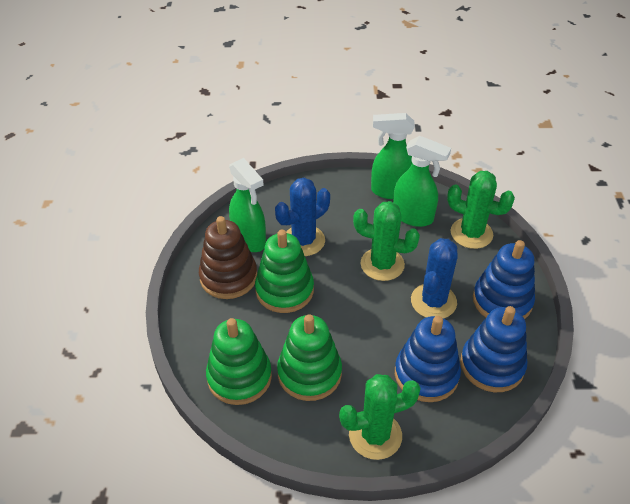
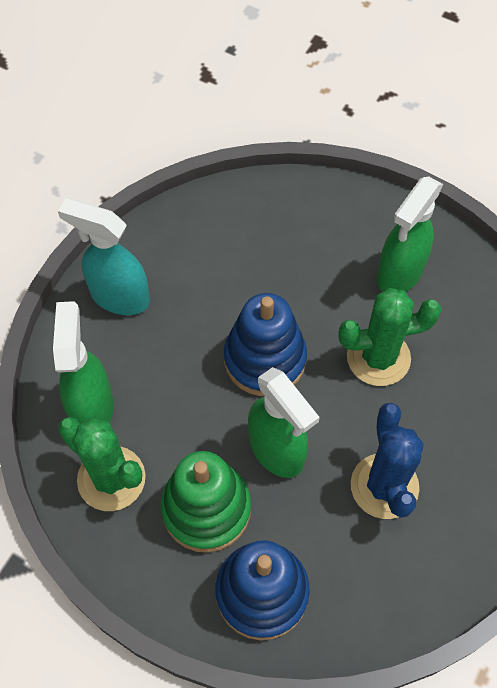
blue cactus: [275,178,330,256] [411,238,458,318] = 2 -> [351,403,423,519] = 1
blue stacking toy: [395,316,461,402] [460,306,527,392] [473,240,535,319] = 3 -> [215,540,310,641] [224,293,307,396] = 2
brown stacking toy: [199,216,257,299] = 1 -> none = 0
green cactus: [339,374,421,460] [353,201,420,281] [447,171,515,249] = 3 -> [58,417,146,511] [338,288,442,386] = 2
green stacking toy: [206,318,272,405] [255,230,314,313] [277,314,342,401] = 3 -> [161,451,251,553] = 1
turquoise spray bottle: none = 0 -> [58,198,150,315] = 1

